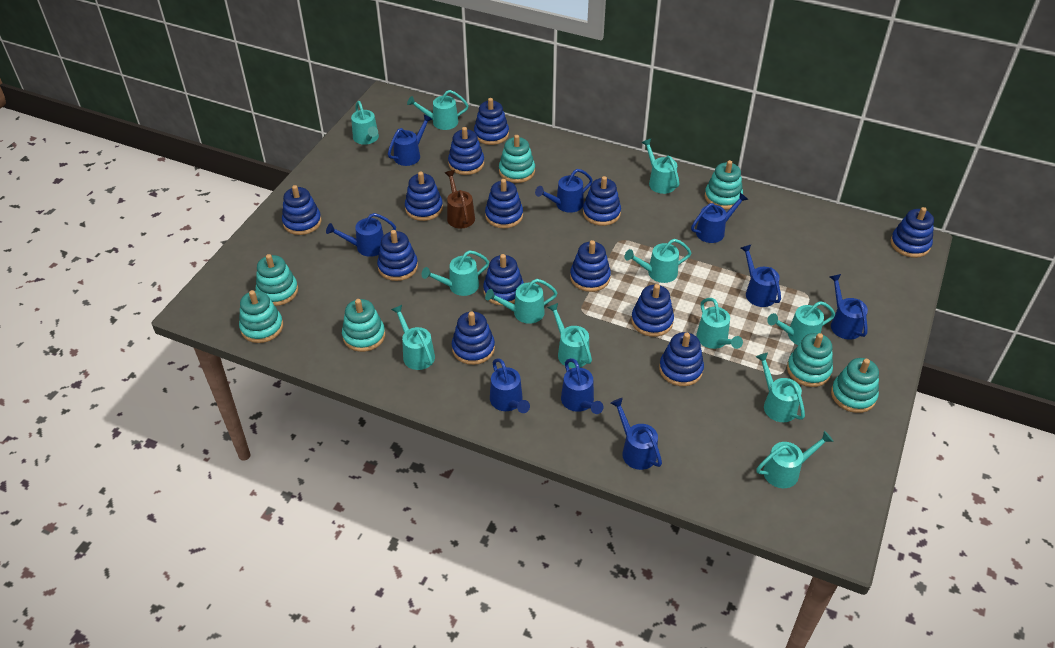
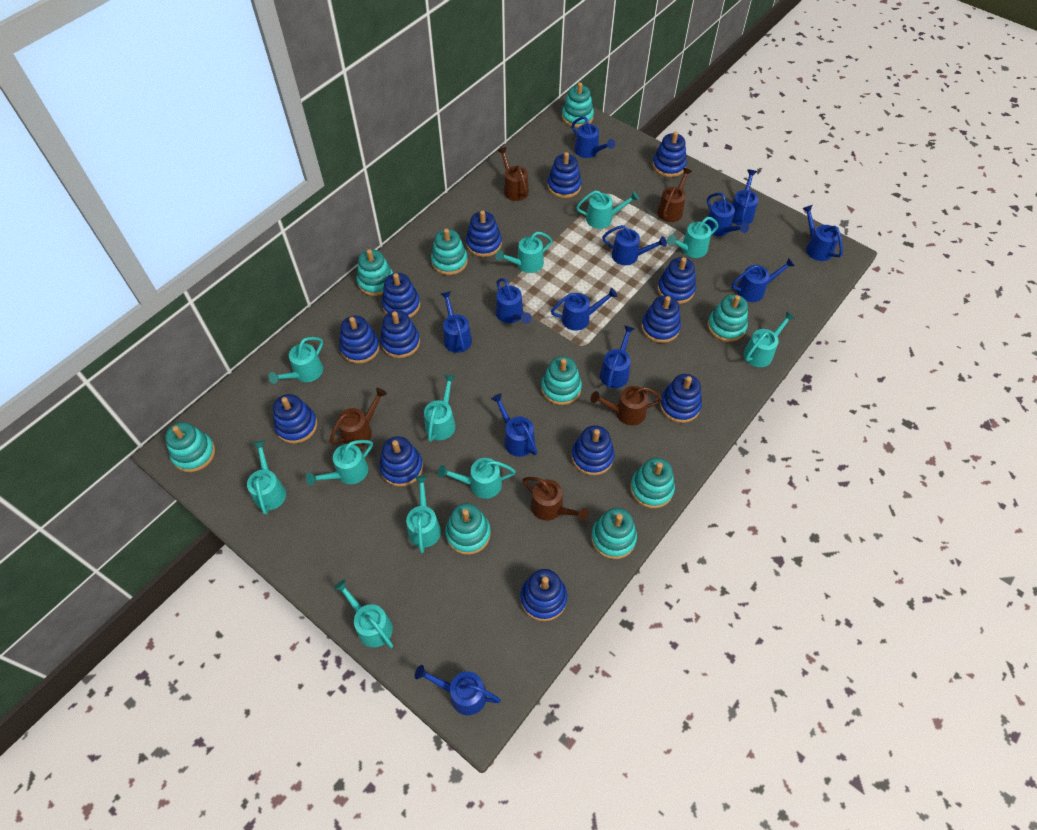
blue watering can: [326,213,396,257] [388,114,432,166] [490,358,530,413] [535,169,593,213] [561,358,604,414] [611,398,662,470] [691,192,748,243] [741,245,781,307] [830,274,868,340] = 9 -> [415,665,501,715] [441,291,472,353] [491,393,538,457] [495,278,532,324] [551,288,617,331] [572,116,615,158] [600,325,635,388] [602,225,667,265] [705,192,749,236] [732,170,758,225] [732,258,795,302] [802,205,843,261] = 12
brown watering can: [445,170,475,228] = 1 -> [329,388,387,448] [497,147,529,201] [523,477,589,521] [590,386,662,425] [657,168,692,222] = 5
turquoise stacking toy: [239,290,283,343] [256,254,298,306] [342,299,385,352] [499,135,535,183] [705,160,743,209] [787,333,833,387] [831,358,879,413] = 7 -> [165,422,215,472] [357,249,393,296] [431,229,468,275] [445,503,491,555] [541,356,582,405] [562,82,594,128] [591,508,637,559] [630,458,675,508] [707,294,748,342] = 9
turquoise watering can: [351,101,379,145] [391,305,435,370] [407,90,469,130] [422,250,489,296] [485,279,557,324] [547,303,592,368] [624,239,691,283] [641,139,680,194] [696,298,743,349] [756,353,805,422] [756,431,834,488] [767,301,835,345] = 12 -> [247,440,286,515] [269,337,323,384] [306,440,373,485] [334,579,393,648] [406,475,441,553] [424,374,456,442] [438,458,516,499] [495,232,552,273] [576,190,639,229] [667,217,718,258] [744,311,795,367] = 11

